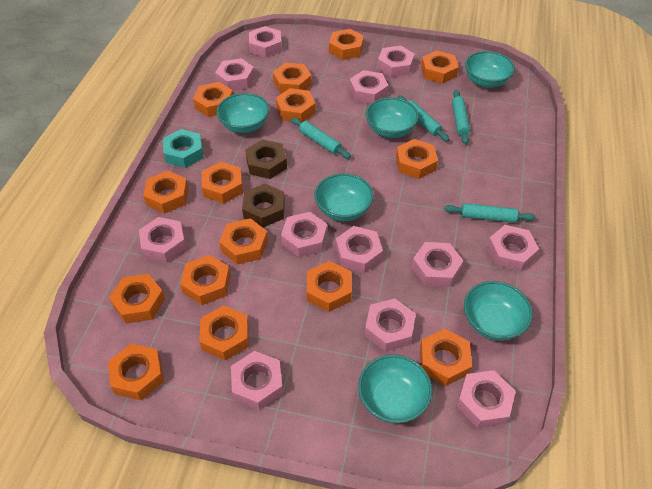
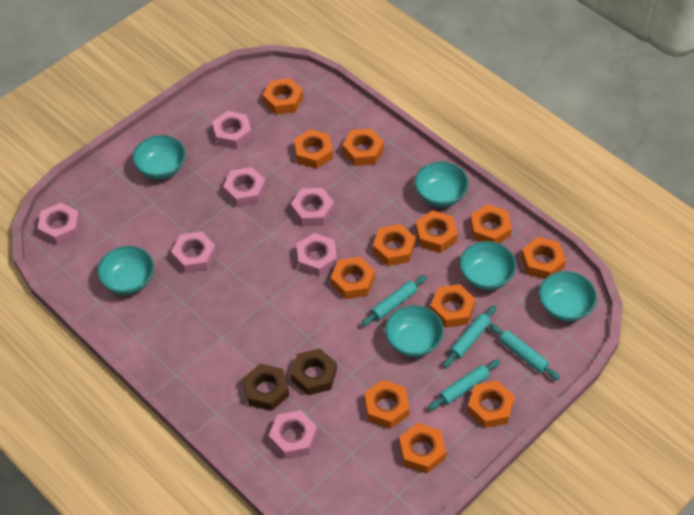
orange nut: [108,344,164,400] [109,274,165,323] [143,171,188,214] [180,255,231,305] [193,82,233,117] [199,305,249,360] [202,162,243,204] [219,218,268,265] [273,63,312,93] [276,88,316,123] [307,261,352,312] [329,29,364,60] [396,139,438,179] [420,329,472,386] [421,51,459,84] = 15 -> [263,78,303,115] [294,129,333,169] [331,257,375,299] [342,129,384,166] [364,380,410,429] [373,224,416,266] [399,423,446,473] [415,210,458,253] [430,284,475,328] [467,381,515,428] [470,204,512,243] [521,237,566,279] = 12
pink nut: [139,217,187,263] [215,58,255,91] [231,351,283,410] [249,26,282,58] [281,212,327,257] [336,226,383,273] [350,70,388,104] [364,298,416,352] [377,46,415,77] [412,242,464,287] [456,370,516,428] [487,225,539,272] = 12 -> [37,203,81,245] [171,232,216,273] [212,111,252,149] [223,167,266,207] [269,410,317,459] [291,188,334,226] [296,233,337,277] = 7
turquoise nut: [163,129,204,168] = 1 -> none = 0

